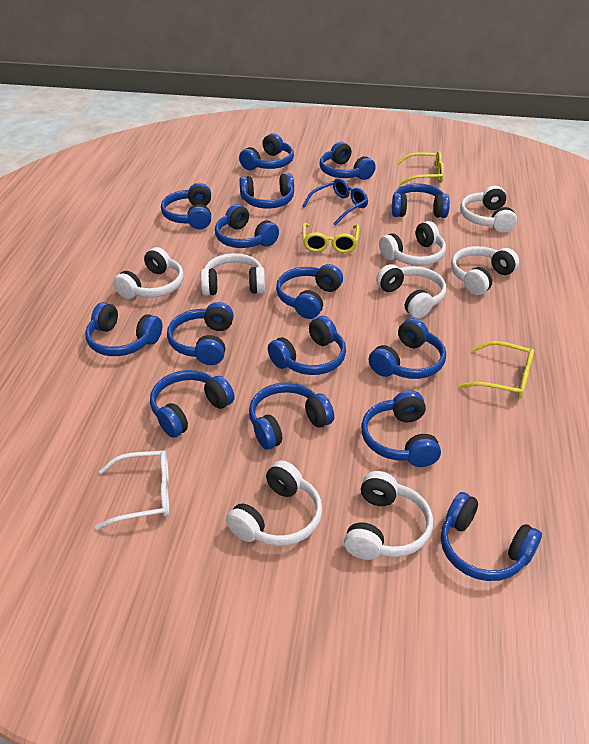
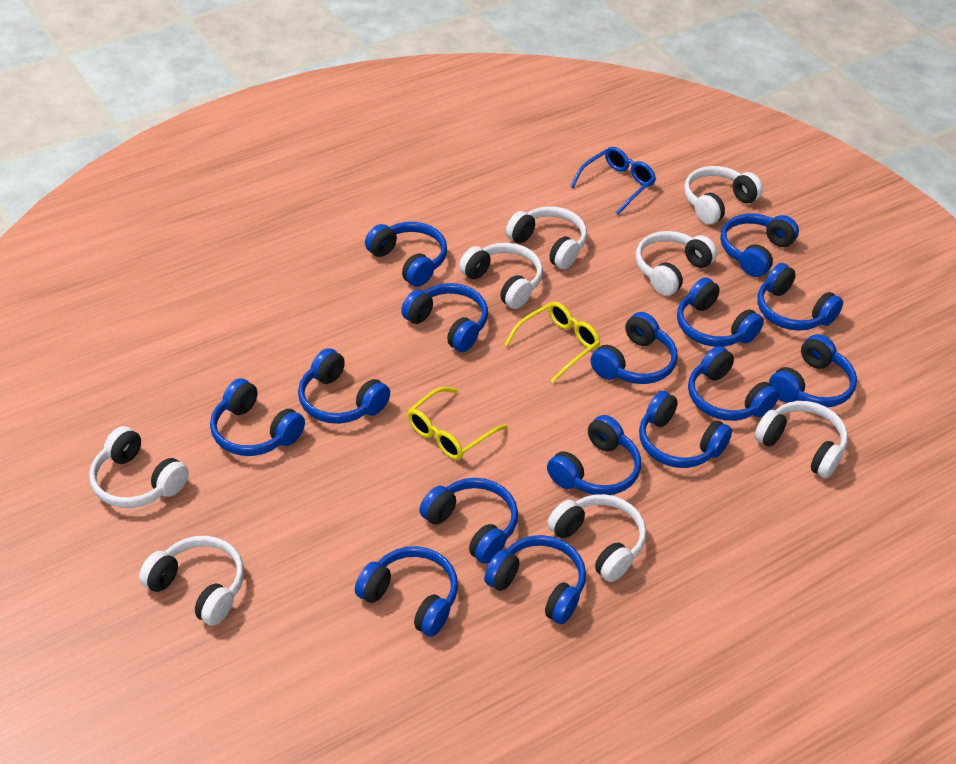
white glasses: [95,450,169,529] = 1 -> none = 0
yellow glasses: [302,223,359,253] [397,151,444,185] [459,341,534,398] = 3 -> [407,387,507,460] [504,301,601,383] = 2

